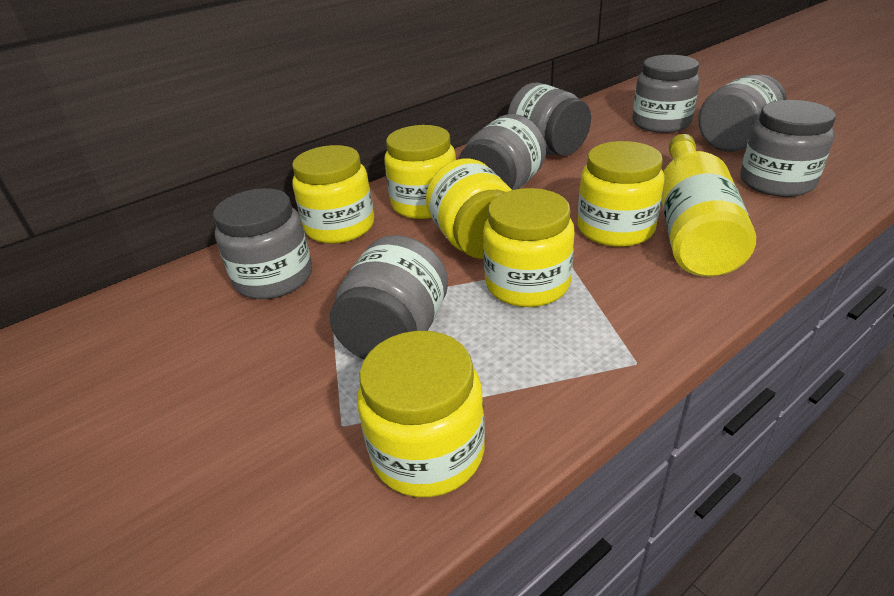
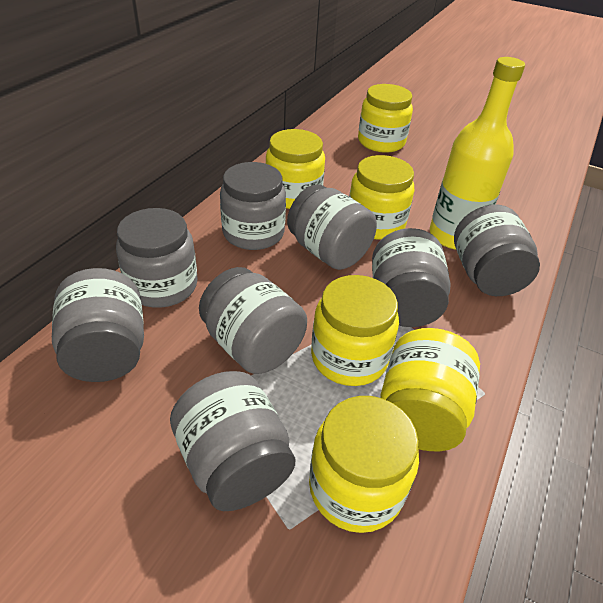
grey jar: [213,188,312,299] [330,235,448,359] [459,114,546,190] [508,83,591,156] [632,55,700,133] [698,74,787,152] [740,100,836,197] = 7 -> [52,268,144,382] [116,208,198,308] [170,371,295,511] [199,267,307,374] [220,162,286,250] [287,184,377,270] [372,228,450,327] [454,205,540,296] = 8

